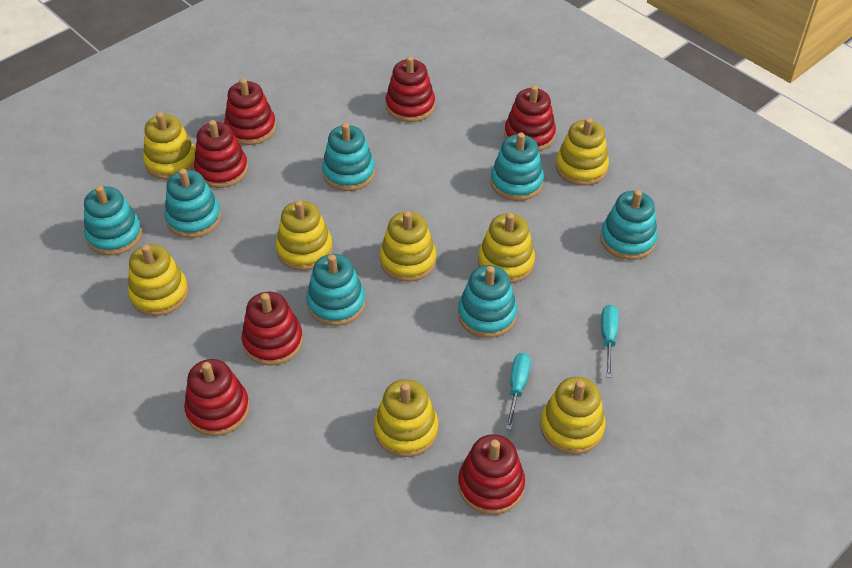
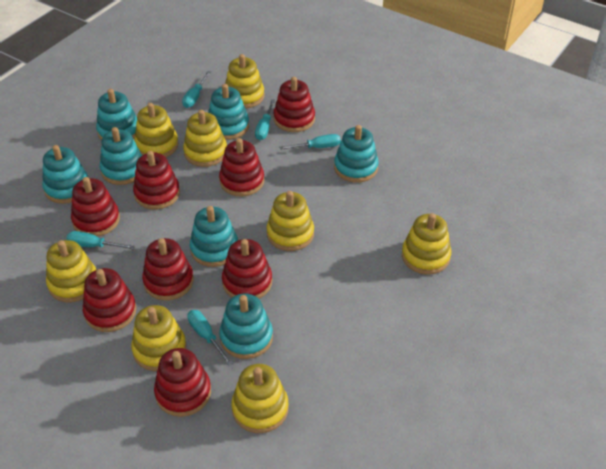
red stacking toy: [184,359,250,436] [194,120,248,188] [224,78,276,145] [241,292,303,366] [386,56,435,122] [458,434,525,515] [504,85,556,151] = 7 -> [71,177,120,237] [83,268,136,332] [133,151,180,210] [142,238,194,301] [154,348,211,417] [219,138,264,197] [222,239,272,299] [273,77,315,132] = 8
turquoise screwdriver: [505,353,531,430] [601,305,619,378] = 2 -> [66,231,135,249] [182,71,211,108] [187,310,233,365] [255,99,275,140] [279,134,341,150] = 5

